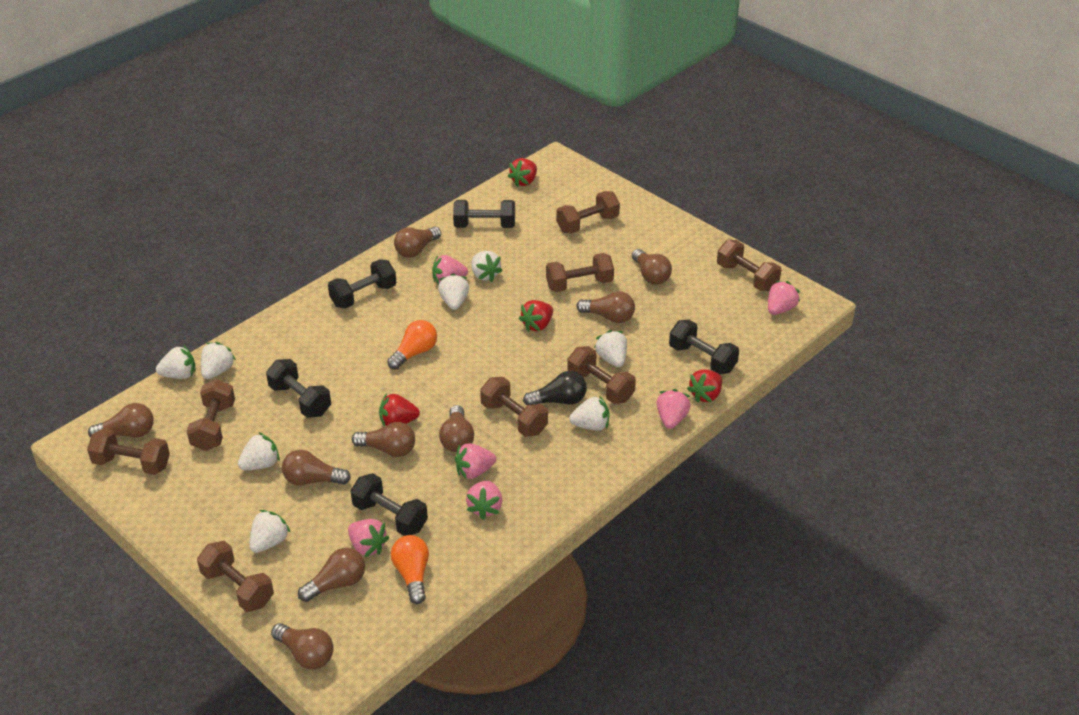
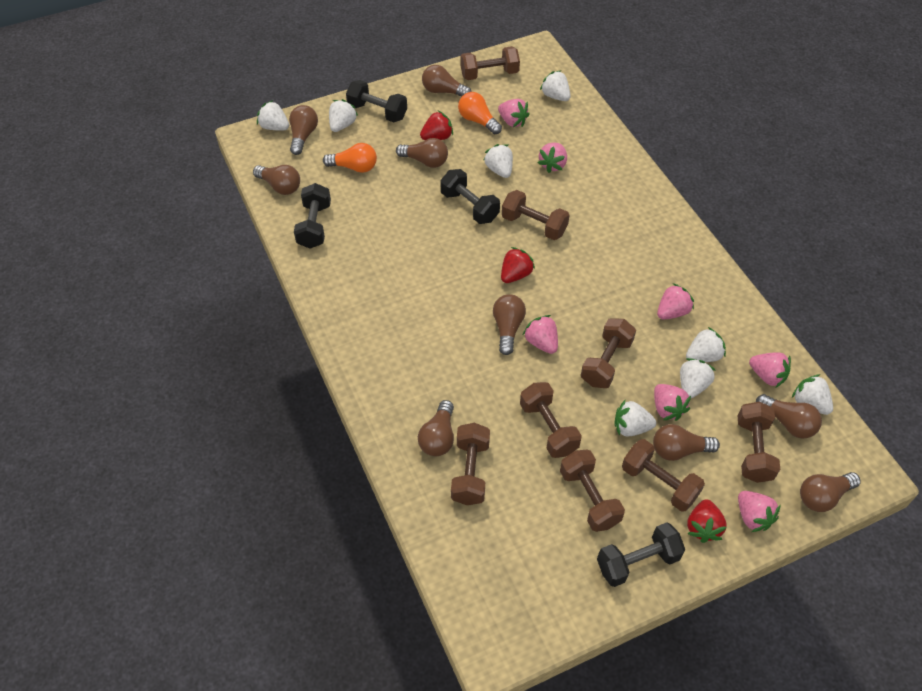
black dumbbell: [266,359,331,418] [328,259,396,308] [351,473,428,536] [453,200,515,228] [669,320,739,374] = 5 -> [294,183,331,249] [346,80,407,122] [440,169,500,224] [597,522,685,587] = 4
black light bulb: [523,371,587,405] = 1 -> none = 0
pink strawberry: [348,519,390,557] [432,255,468,284] [455,443,496,479] [466,481,503,519] [656,389,691,429] [768,281,800,315] = 6 -> [498,99,530,127] [523,315,558,354] [538,143,567,173] [654,384,691,421] [657,283,694,319] [738,491,781,532] [749,352,791,388] = 7
red strawberry: [379,393,420,427] [508,158,537,187] [519,300,553,332] [687,370,722,403] = 4 -> [420,111,453,140] [501,247,535,283] [687,499,727,543] = 3

